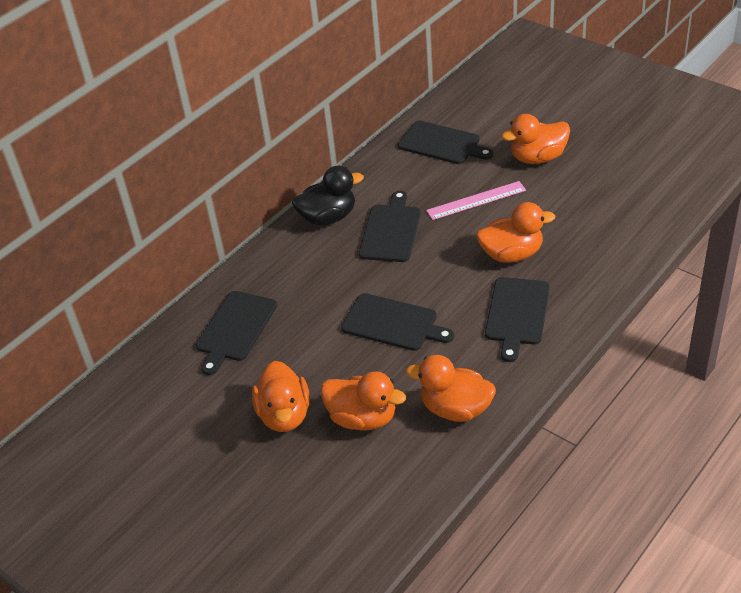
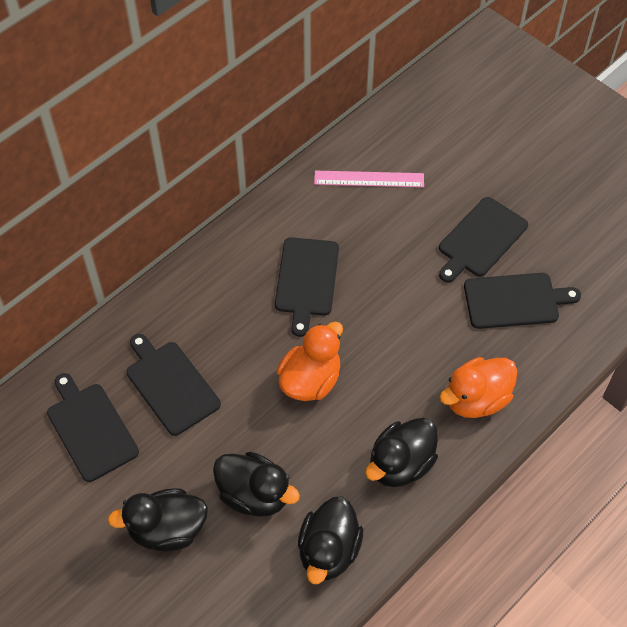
black duck: [292,166,364,225] = 1 -> [107,488,208,552] [213,452,300,517] [298,496,363,584] [365,418,438,487] = 4
orange duck: [252,361,310,432] [321,371,406,431] [406,355,496,422] [476,202,555,263] [501,114,570,164] = 5 -> [277,321,343,401] [439,357,517,418] = 2

